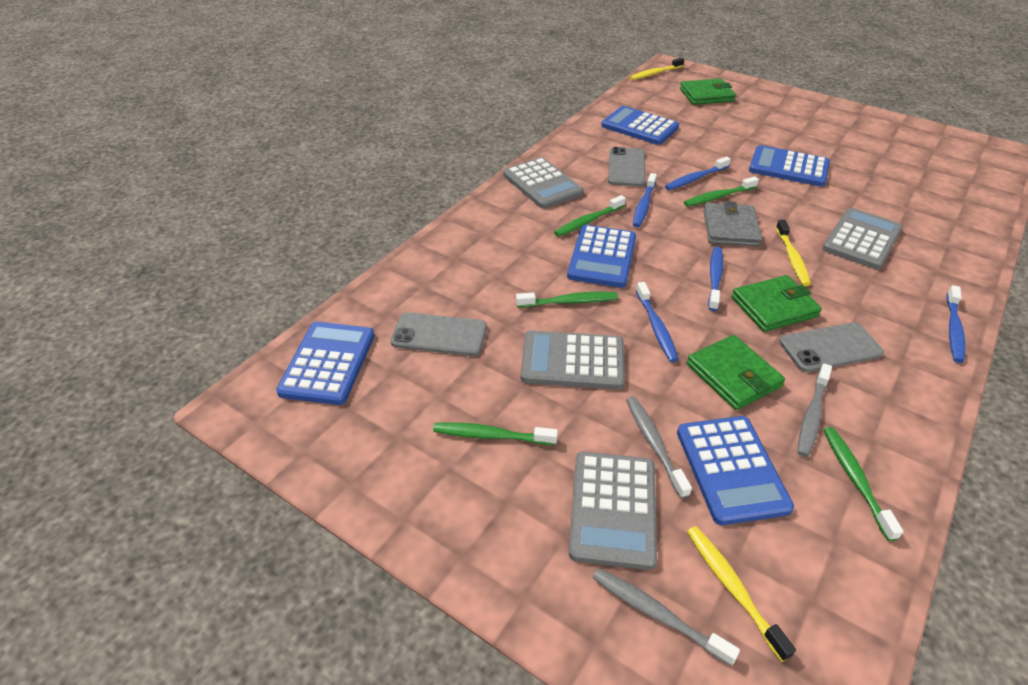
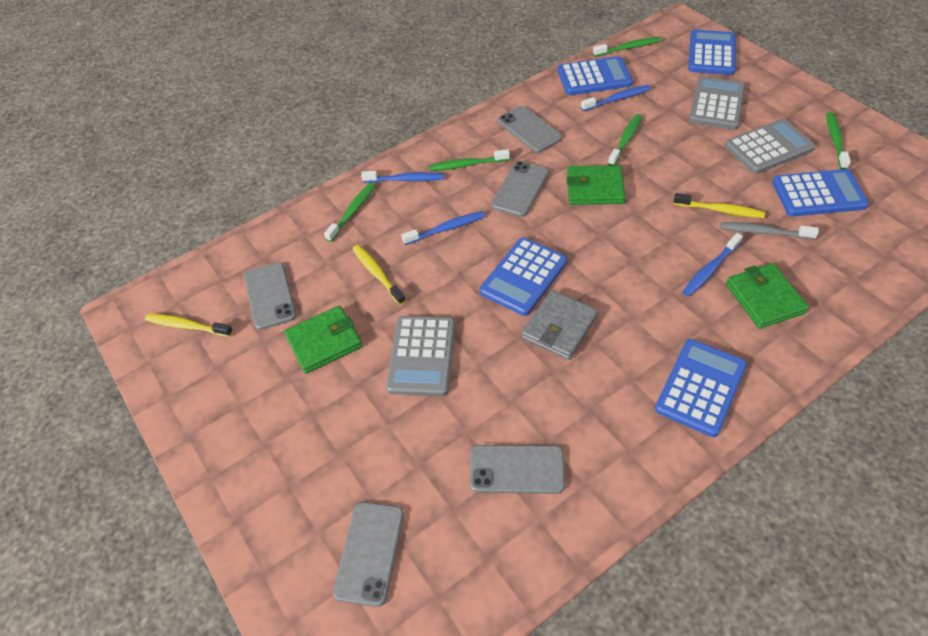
blue toothbrush: [633,173,657,228] [636,282,679,362] [665,156,731,190] [708,247,723,311] [946,285,965,363] = 5 -> [361,171,444,183] [401,211,485,245] [581,85,651,111] [683,233,743,297] = 4
grey calculator: [503,157,584,209] [521,330,625,390] [569,452,657,570] [822,208,903,269] = 4 -> [386,316,455,396] [689,76,745,130] [725,119,815,174] = 3
grey phone: [391,312,487,356] [608,147,645,187] [779,322,884,372] = 3 -> [244,262,296,330] [333,502,404,607] [470,445,565,494] [491,161,549,217] [498,106,562,153] = 5
grey toothbrush: [593,568,740,666] [626,397,692,499] [797,363,832,457] = 3 -> [721,222,819,240] = 1

